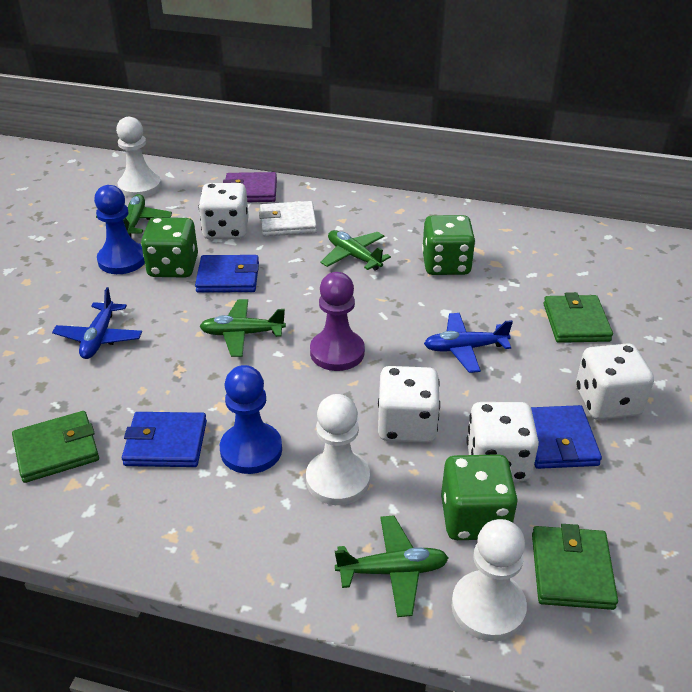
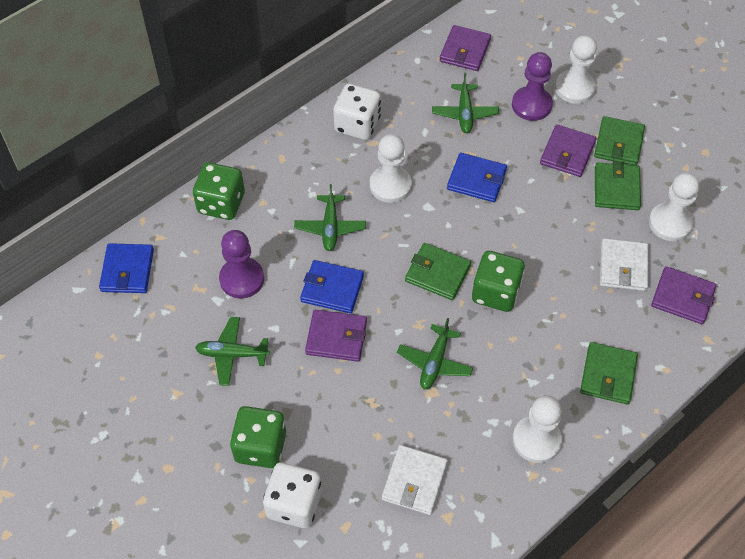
blue pawn: [94,185,145,274] [220,365,282,474] = 2 -> none = 0
blue plane: [52,287,142,359] [424,313,513,373] = 2 -> none = 0
green wallet: [12,411,99,483] [532,524,618,610] [543,292,613,343] = 3 -> [405,243,471,300] [580,342,638,404] [594,116,645,165] [595,161,641,210] = 4
purple pawn: [310,272,365,371] = 1 -> [219,230,264,299] [512,52,553,121] = 2
purple wallet: [223,172,277,202] = 1 -> [305,310,367,362] [440,25,491,71] [540,124,596,177] [651,266,717,324] = 4
white dice: [199,183,249,239] [378,366,440,443] [466,402,539,481] [576,343,654,420] = 4 -> [263,462,322,528] [333,83,381,140] = 2
white pawn: [116,117,162,198] [306,394,370,505] [451,519,527,641] = 3 -> [370,134,412,203] [513,395,562,463] [555,35,597,104] [649,173,700,241] = 4
white wallet: [259,201,317,236] = 1 -> [382,445,448,515] [600,238,649,291] = 2

